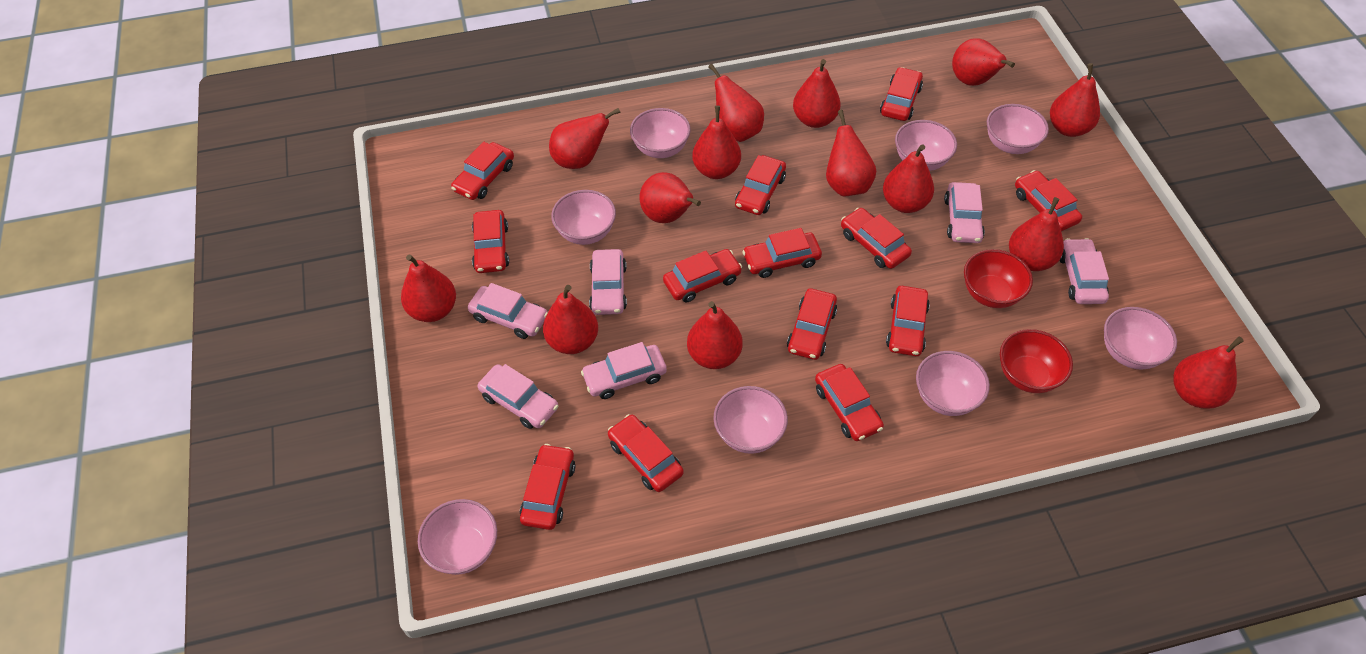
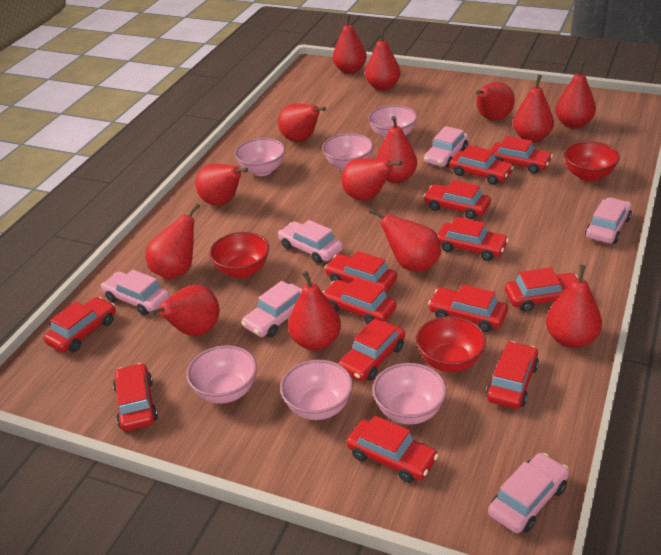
pink bowl: [418,499,497,575] [551,190,616,245] [630,108,691,158] [713,386,788,454] [895,120,957,171] [916,351,990,416] [987,104,1049,154] [1104,307,1177,370] = 8 -> [186,345,257,404] [235,138,285,176] [280,360,353,420] [322,133,373,171] [368,105,417,139] [372,363,446,425] = 6
red bowl: [964,249,1033,308] [1000,329,1073,393] = 2 -> [210,232,269,278] [416,316,486,372] [564,141,620,182] = 3

